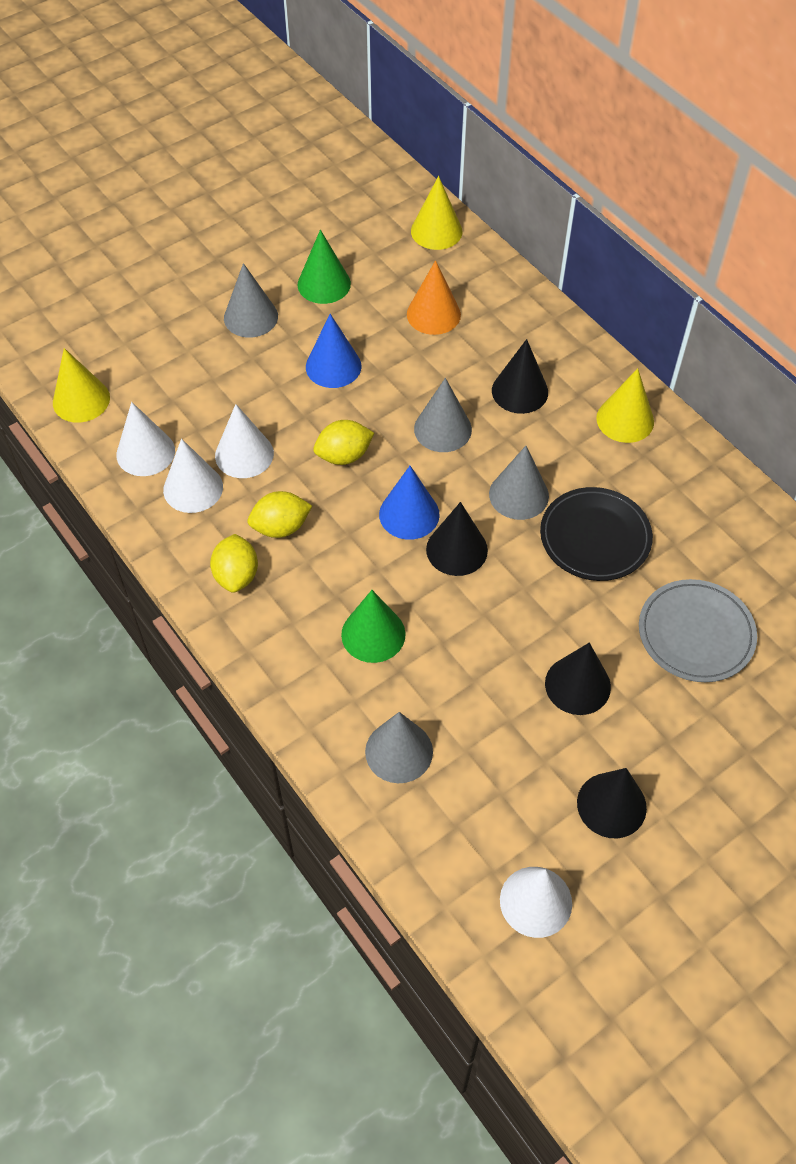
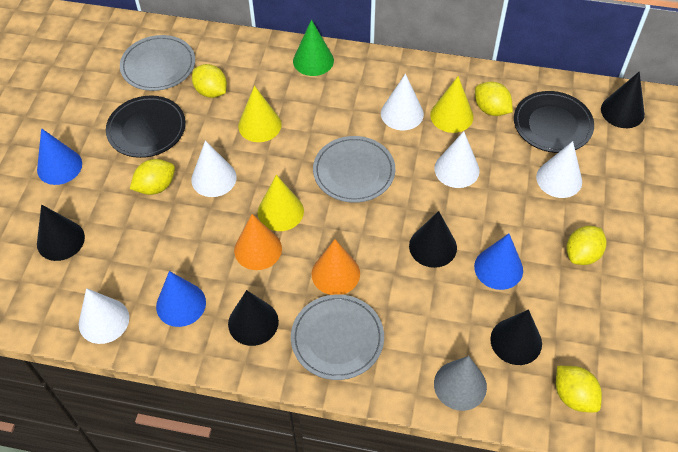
black cone: [426,502,488,576] [492,339,548,414] [545,643,611,715] [577,768,647,838] = 4 -> [37,204,85,261] [228,290,279,346] [409,211,457,268] [490,309,542,365] [601,71,645,128] = 5
black plate: [540,487,653,581] = 1 -> [106,96,186,158] [514,91,594,153] = 2
blue cone: [306,314,361,388] [379,466,440,540] = 2 -> [37,128,82,185] [156,271,206,327] [474,234,523,290] = 3
green cone: [297,230,351,304] [341,590,406,663] = 2 -> [293,20,334,76] = 1
grey cone: [224,263,278,338] [365,712,433,783] [414,378,472,452] [489,446,549,520] = 4 -> [434,356,487,411] = 1
grey plate: [639,579,757,682] = 1 -> [120,35,195,91] [291,294,384,380] [313,136,395,203] = 3
orange cone: [407,260,461,335] = 1 -> [234,214,282,270] [311,239,360,295] = 2
white cone: [116,402,175,476] [163,439,223,513] [215,404,274,478] [500,867,572,938] = 4 -> [79,288,129,344] [191,140,237,197] [381,74,424,130] [434,131,480,188] [536,141,582,198] = 5
yellow lemon: [210,534,258,593] [248,491,312,538] [313,420,374,465] = 3 -> [130,159,175,195] [192,64,227,98] [475,82,513,116] [556,366,602,413] [567,226,607,265] = 5

